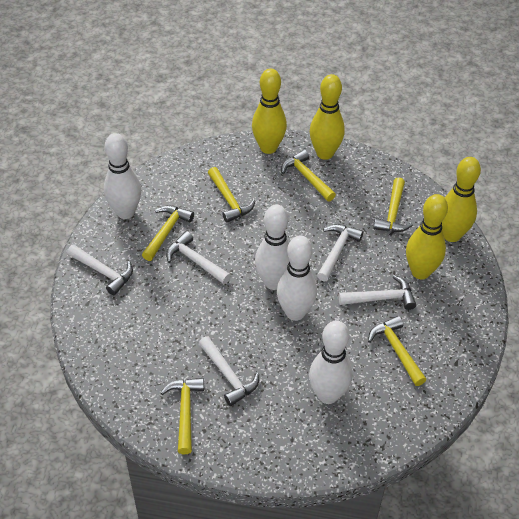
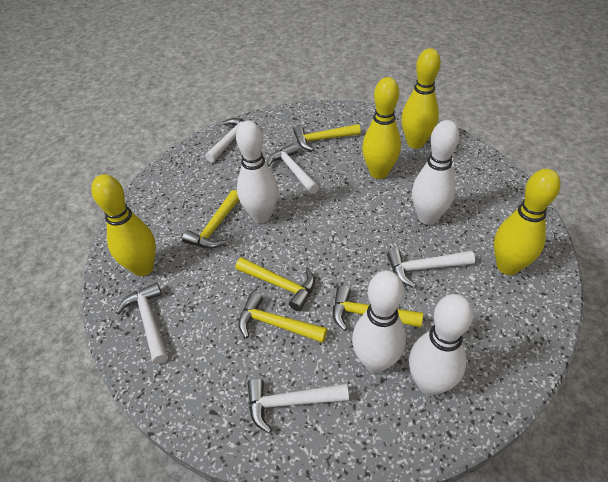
yellow hammer: [142,205,194,261] [160,378,204,454] [208,167,255,223] [281,150,336,202] [368,316,426,386] [373,177,413,232] = 6 -> [182,190,239,249] [235,257,315,311] [238,292,327,343] [293,124,361,151] [333,285,423,331] = 5

